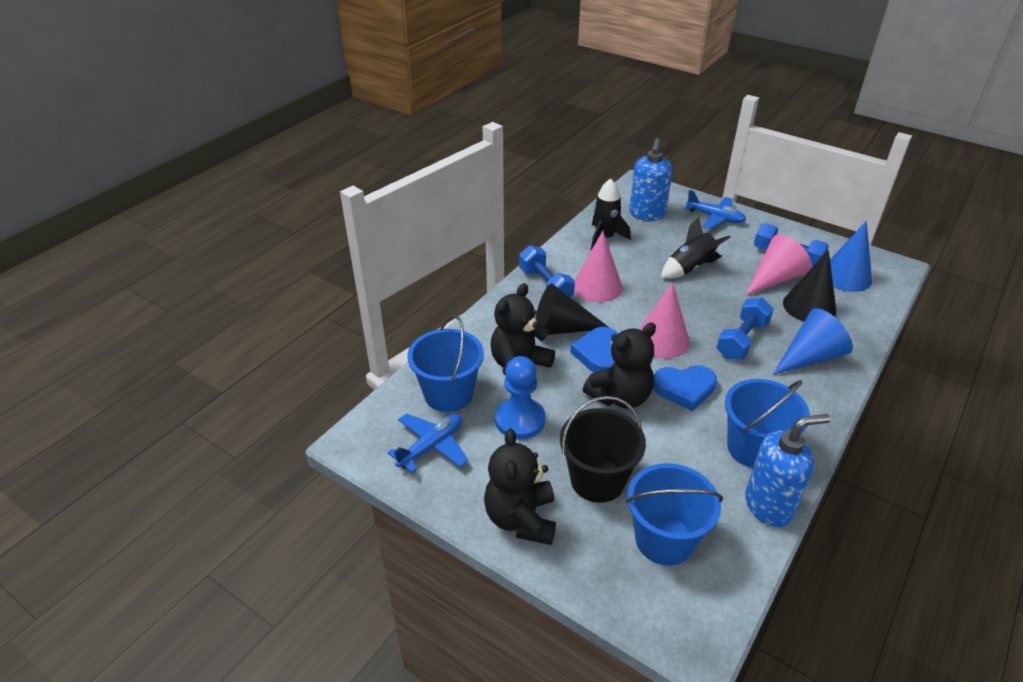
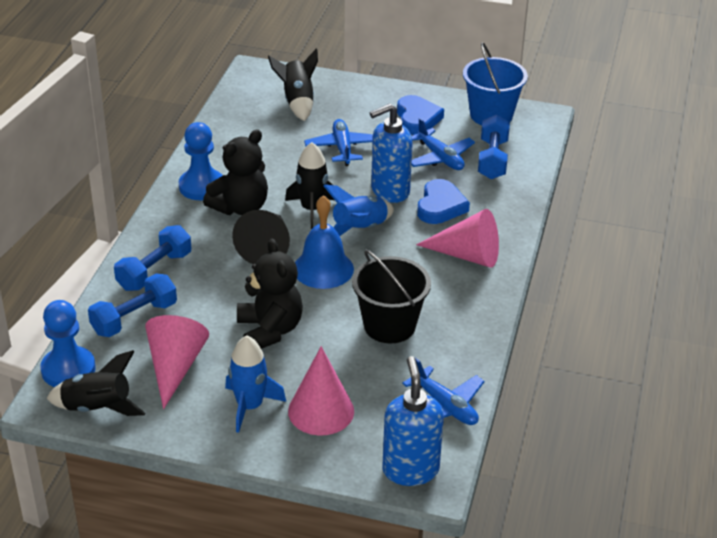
black cone: [536,284,608,335] [783,250,836,321] = 2 -> [232,210,290,264] = 1
black rocket: [591,178,631,250] [661,217,730,279] = 2 -> [46,350,146,416] [268,48,318,121] [285,142,334,229] = 3
black teddy bear: [484,428,556,545] [490,283,555,376] [583,322,656,409] = 3 -> [203,130,268,215] [237,238,303,349] = 2
blue bell: none = 0 -> [295,195,354,289] = 1
blue bucket: [407,315,484,412] [626,463,723,566] [725,379,810,468] = 3 -> [463,42,528,125] = 1
blue cone: [772,308,853,375] [830,221,872,292] = 2 -> none = 0
blue pawn: [495,356,545,439] = 1 -> [40,300,96,387] [179,122,223,200] = 2
blue plane: [387,413,468,473] [685,190,746,229] = 2 -> [304,119,373,166] [402,358,485,425] [412,118,475,170] = 3
blue rocket: none = 0 -> [225,335,286,433] [323,185,394,236] = 2

